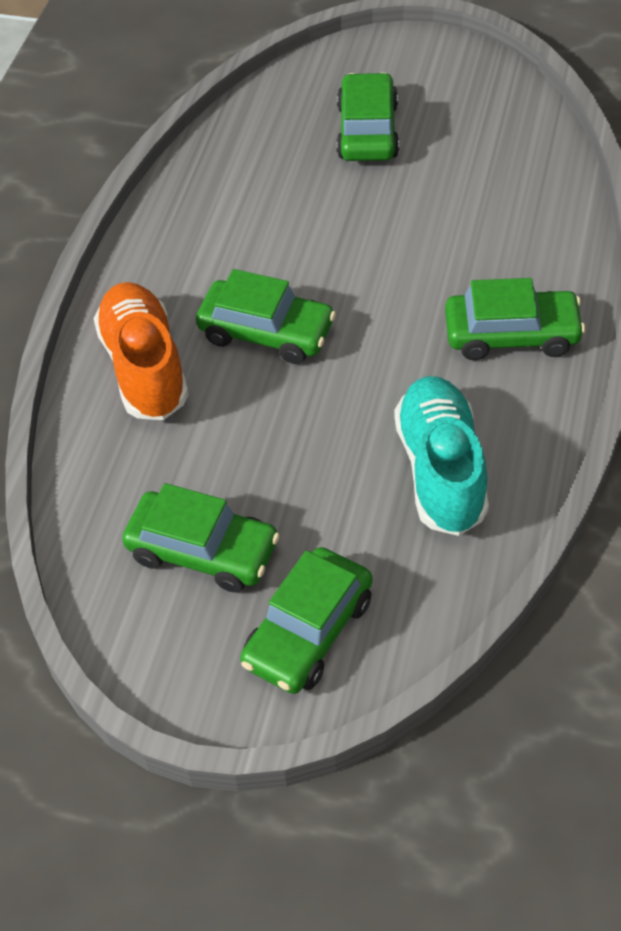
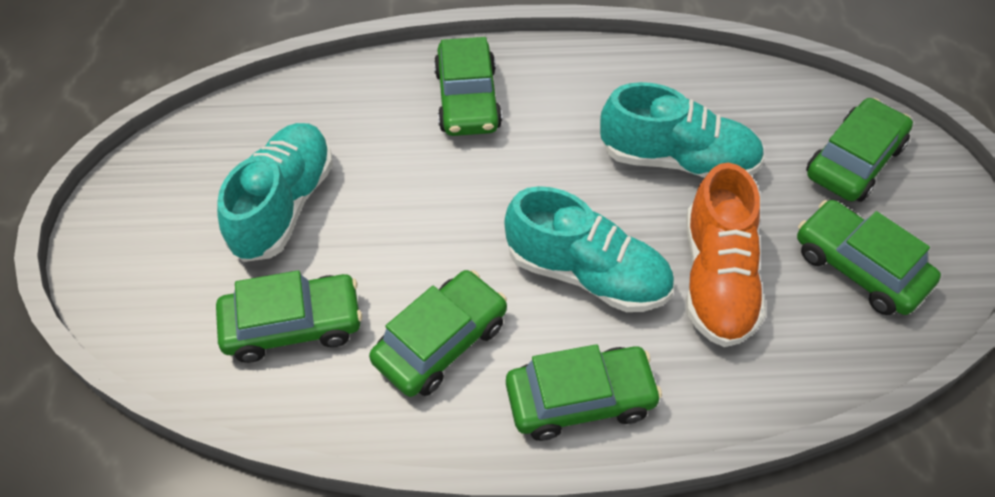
green car: [122,483,280,593] [196,269,336,364] [240,547,373,694] [336,72,399,161] [445,278,585,360] = 5 -> [216,270,362,363] [369,270,507,397] [434,37,502,136] [506,344,662,441] [797,200,941,315] [806,98,913,202] = 6
turquoise shoe: [394,376,489,536] = 1 -> [217,123,333,262] [504,186,674,312] [600,82,765,178] = 3

